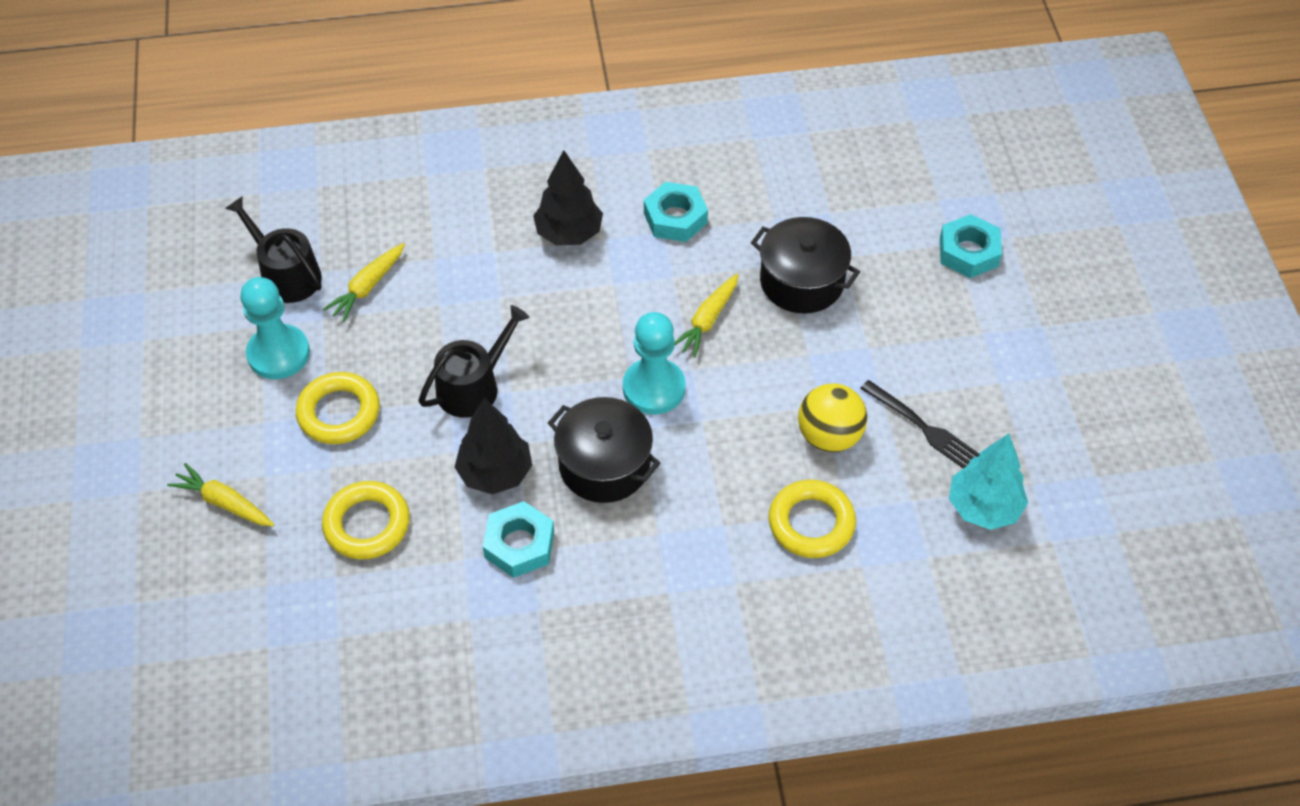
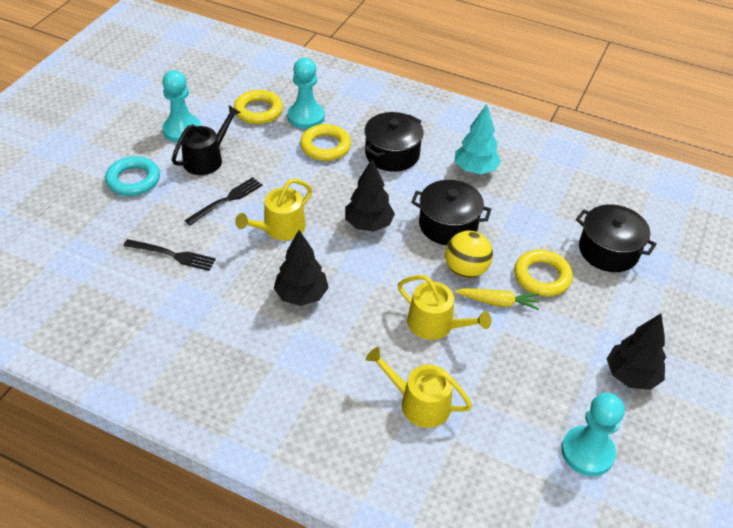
black fork: [860,380,979,469] = 1 -> [124,239,216,271] [185,177,262,225] = 2
black pot: [548,397,660,503] [751,217,860,314] = 2 -> [364,112,424,172] [411,180,491,245] [576,204,657,272] = 3
black tree: [455,398,532,495] [533,150,603,245] = 2 -> [274,230,329,306] [345,159,395,232] [607,313,666,390] = 3
black watering can: [225,196,322,303] [419,305,530,418] = 2 -> [172,105,241,175] = 1
turquoise nut: [483,501,554,578] [644,182,708,242] [940,214,1002,278] = 3 -> none = 0
turquoise pawn: [240,277,310,379] [623,312,686,414] = 2 -> [162,70,201,143] [287,58,325,129] [561,393,625,476] = 3
turquoise ring: none = 0 -> [105,156,160,196] = 1
yellow carrot: [167,463,274,526] [323,243,405,322] [674,274,738,357] = 3 -> [455,288,539,310] = 1
yellow watering can: none = 0 -> [235,179,312,240] [366,347,472,428] [398,275,491,340] = 3

